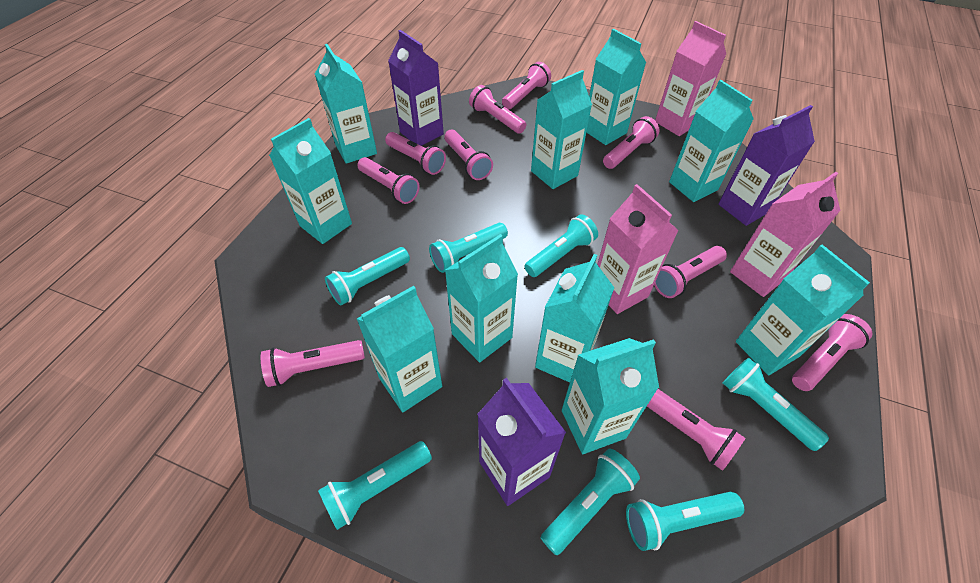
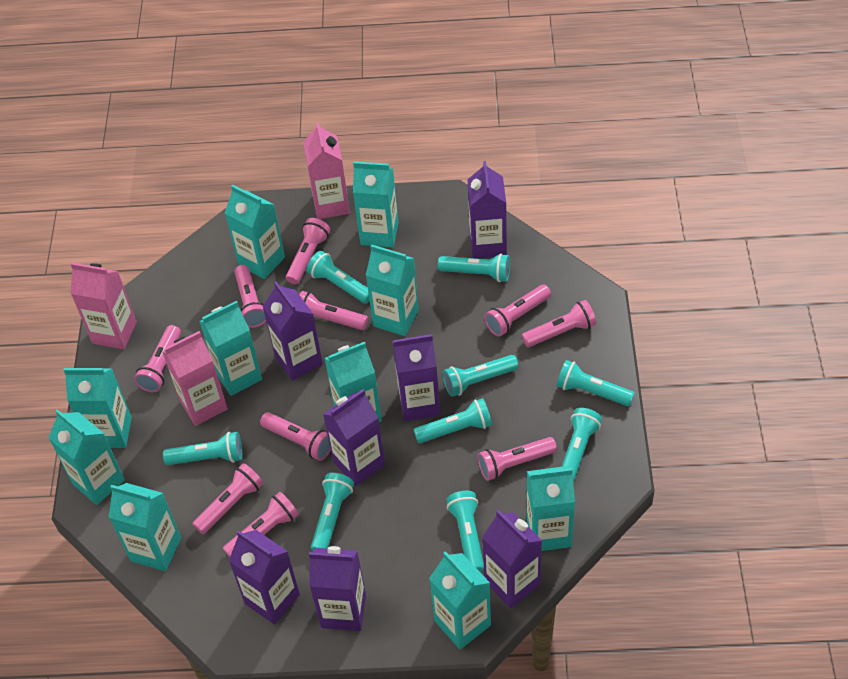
purple carton: [388,30,444,146] [477,378,566,506] [718,105,815,226] = 3 -> [229,530,300,625] [262,282,323,381] [309,546,366,631] [323,389,385,486] [393,334,441,421] [467,161,507,259] [482,510,542,608] = 7
turquoise flashlight: [318,441,432,530] [325,247,410,305] [429,223,508,273] [524,214,598,277] [541,449,640,556] [626,492,744,551] [723,358,829,451] = 7 -> [163,432,243,465] [307,251,370,304] [311,473,354,551] [414,398,492,443] [438,253,510,282] [442,355,519,397] [446,491,484,572] [556,360,635,406] [561,408,602,483] = 9

